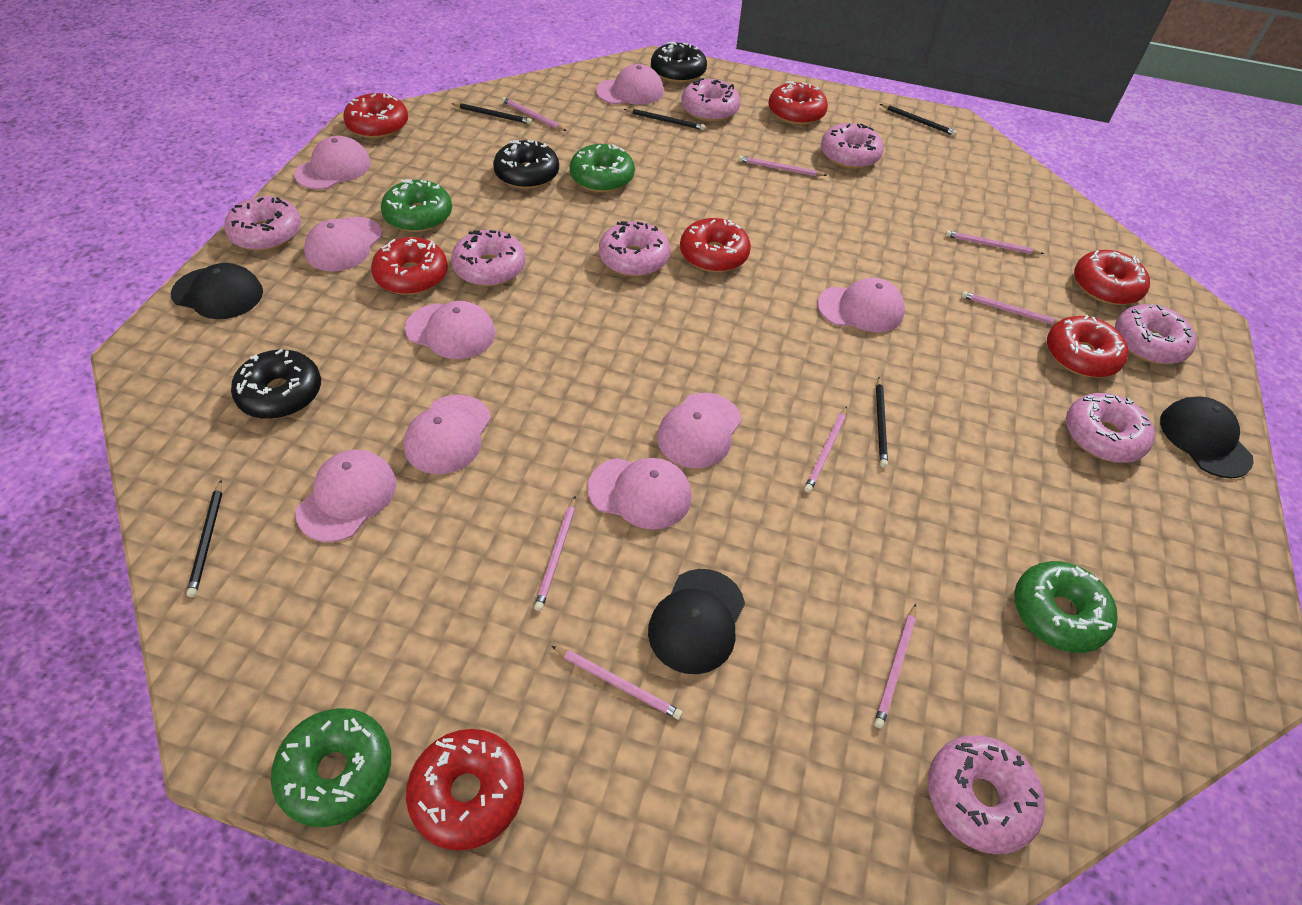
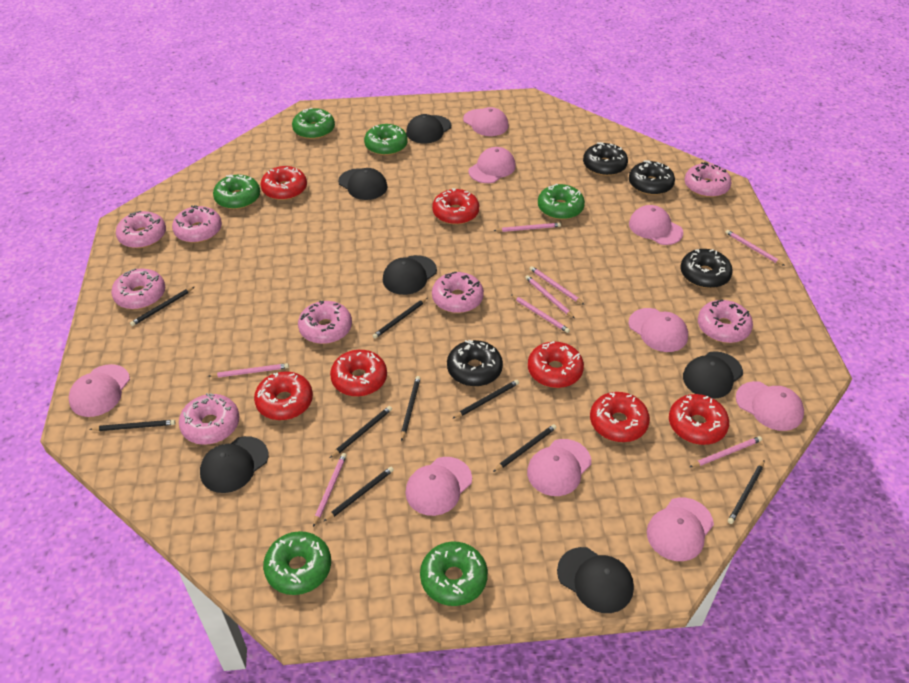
black cap: [171,263,263,319] [648,569,745,674] [1160,396,1254,479] = 3 -> [200,436,268,493] [338,168,388,200] [383,255,437,295] [406,114,451,144] [557,547,634,613] [683,351,743,399] = 6
black donut: [231,349,321,419] [493,140,559,189] [651,42,707,83] = 3 -> [447,340,503,387] [583,142,628,176] [629,160,675,195] [681,249,733,288] = 4
black pencil: [186,480,222,597] [452,103,532,124] [624,109,705,130] [876,377,888,468] [880,104,957,136] = 5 -> [89,420,176,431] [130,287,194,326] [323,467,394,522] [330,406,392,458] [373,298,427,339] [401,376,421,441] [452,380,519,419] [493,424,557,472] [728,461,764,524] = 9
green donut: [271,708,391,827] [381,179,452,232] [570,144,635,193] [1014,561,1118,653] = 4 -> [213,175,260,209] [263,531,331,595] [292,108,335,139] [364,124,408,156] [420,542,488,606] [538,184,585,220] = 6

